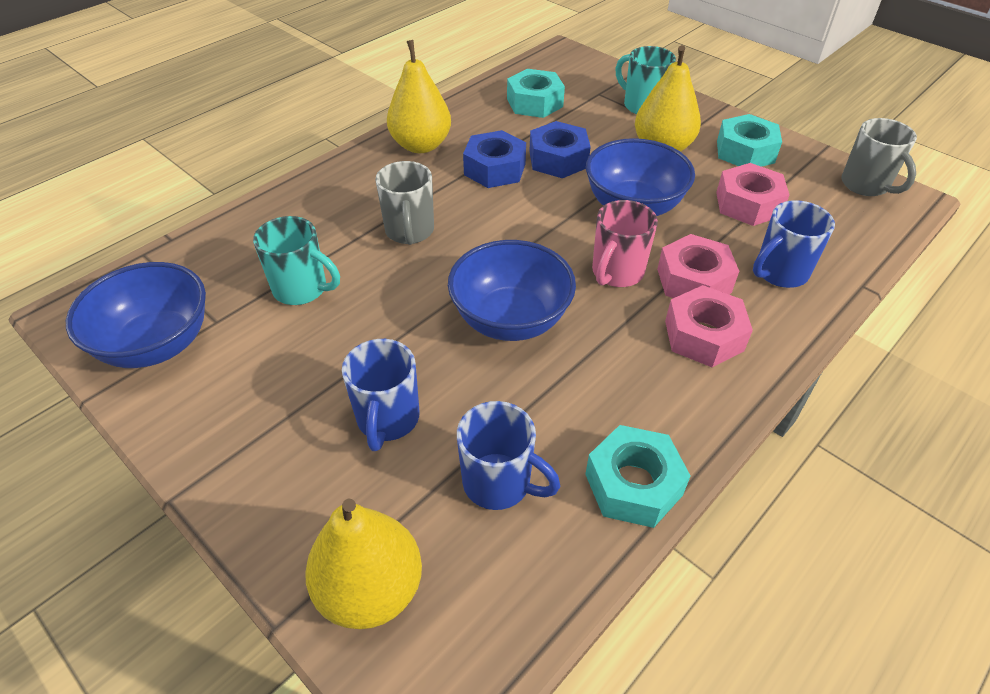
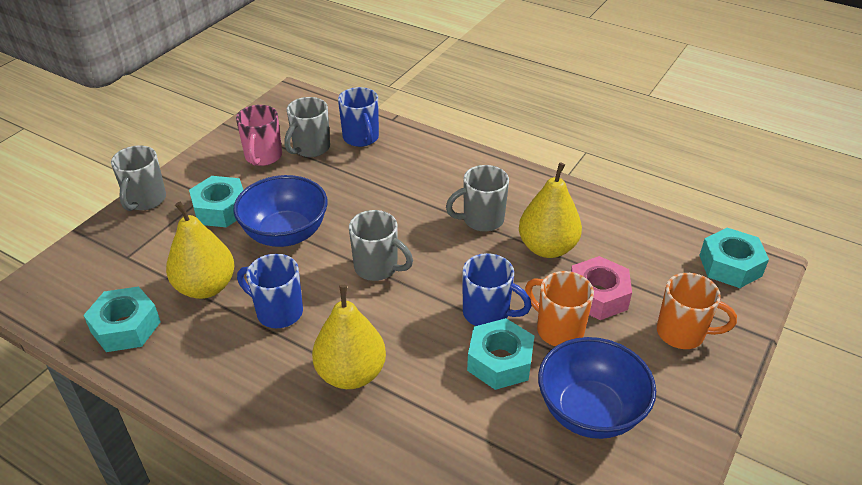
blue bowl: [66,262,206,368] [448,240,576,341] [586,138,695,216] = 3 -> [233,175,328,247] [538,337,656,439] = 2
blue nut: [463,130,526,188] [529,121,591,178] = 2 -> none = 0
grey mug: [375,161,434,245] [841,118,917,196] = 2 -> [111,146,166,211] [284,97,330,157] [349,210,413,281] [446,165,509,232] = 4
orange mug: none = 0 -> [525,271,594,346] [657,273,737,349] = 2
pink nut: [657,234,739,298] [665,285,753,367] [716,163,789,226] = 3 -> [571,256,632,320] = 1
turquoise mug: [253,216,340,305] [616,46,676,114] = 2 -> none = 0
turquoise nut: [507,69,565,118] [585,425,691,528] [717,114,782,167] = 3 -> [83,287,161,352] [189,176,243,228] [467,318,534,390] [699,228,769,288] = 4

